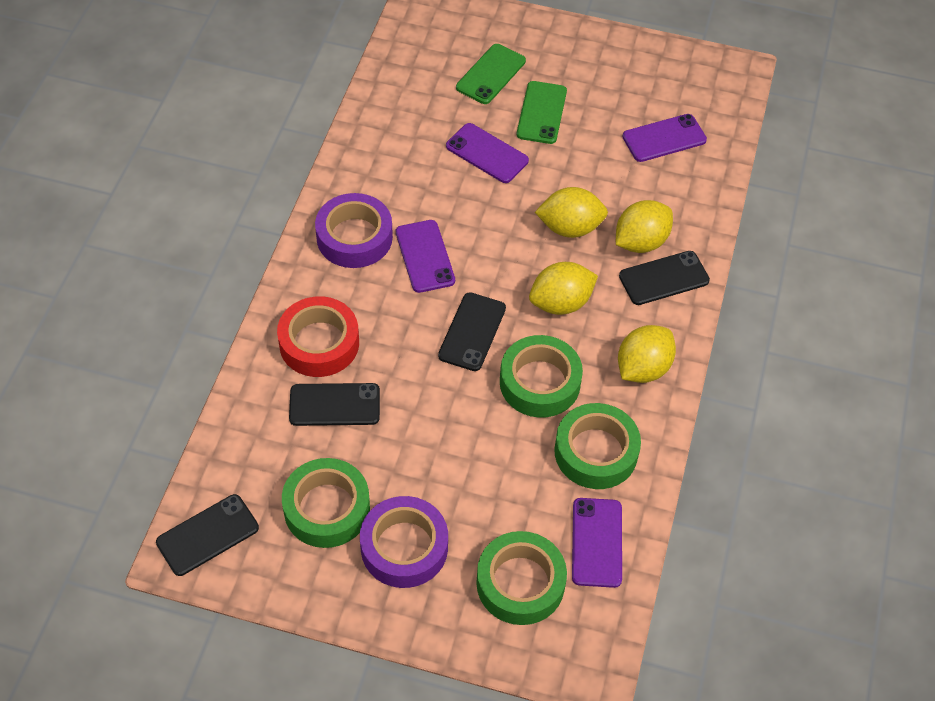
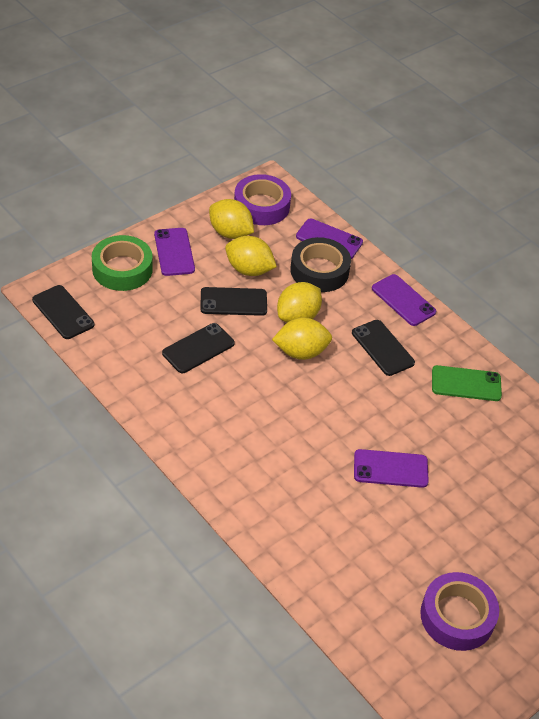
black tape: none = 0 -> [290,237,351,292] = 1
green phone: [456,44,526,104] [517,81,567,144] = 2 -> [432,365,502,401] = 1
green tape: [282,458,370,548] [476,531,567,625] [500,335,583,418] [554,403,641,489] = 4 -> [92,235,153,291] = 1
red tape: [277,296,359,377] = 1 -> none = 0

